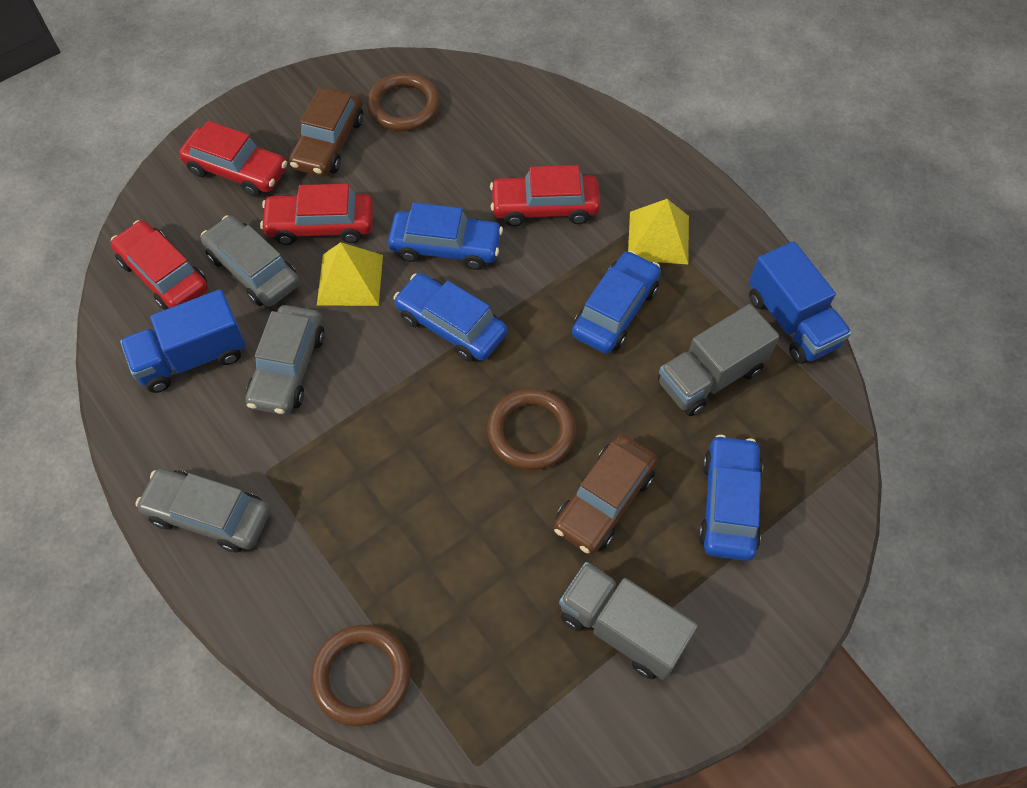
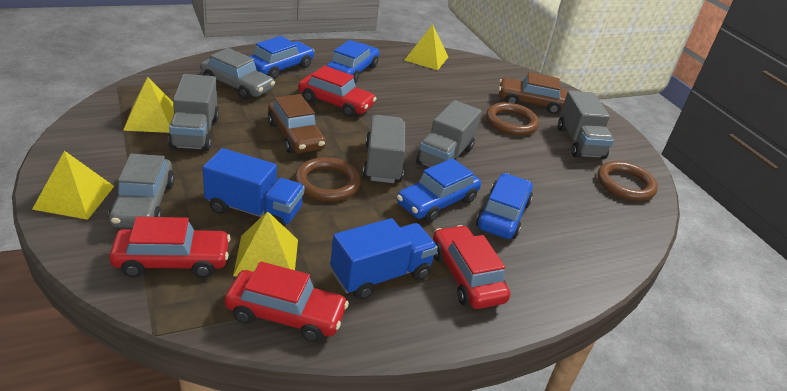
grey car: [136,468,270,552] [201,215,300,307] [245,305,325,415] = 3 -> [108,154,175,228] [200,48,275,100] = 2
grey truck: [559,562,698,680] [658,304,779,416] = 2 -> [168,74,219,151] [363,115,405,183] [416,100,481,167] [558,91,614,159] = 4
yellow pyramid: [317,242,383,306] [628,199,689,264] = 2 -> [32,151,114,220] [123,77,174,133] [233,211,298,276] [405,24,448,70] = 4

